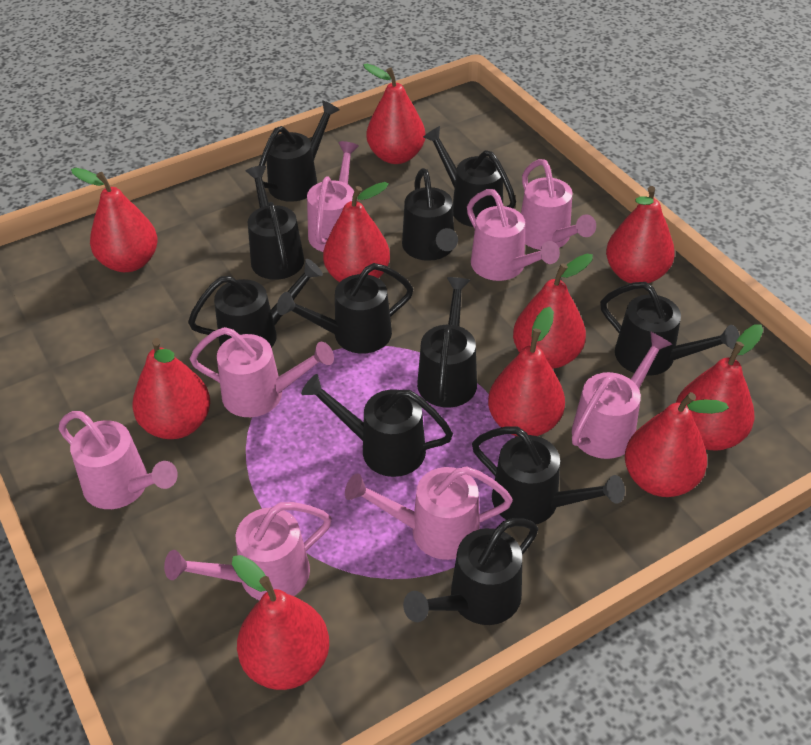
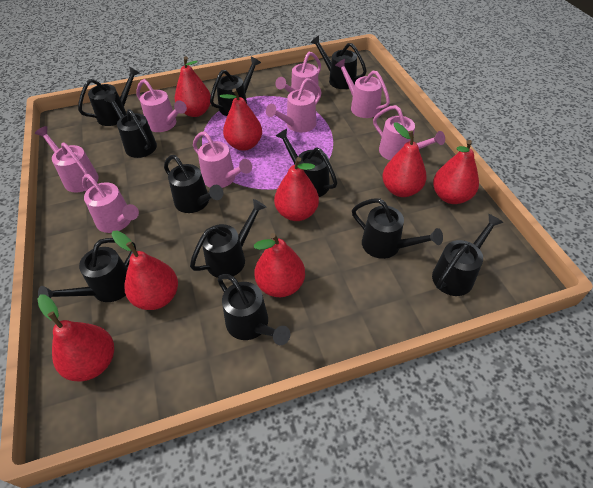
red pear: [71,168,158,272] [133,338,210,439] [232,555,329,690] [323,182,390,282] [363,64,425,164] [488,307,565,436] [513,254,593,369] [606,186,675,283] [625,392,729,497] [676,324,763,451] = 10 -> [37,294,114,382] [111,231,178,310] [175,56,211,117] [220,88,262,151] [254,233,305,297] [274,157,319,221] [382,122,427,197] [433,140,479,204] = 8

